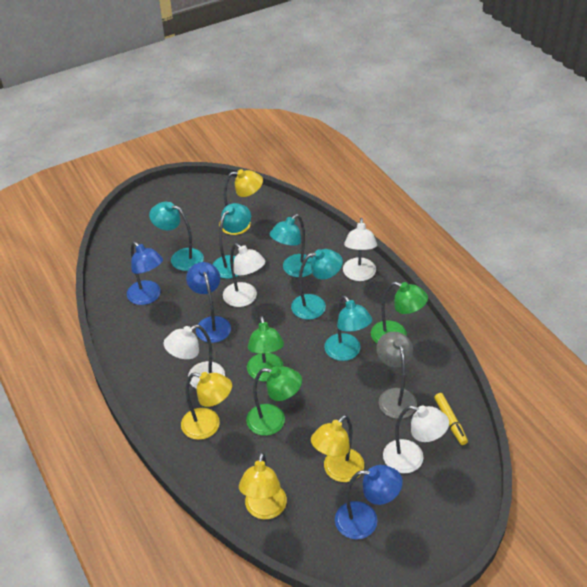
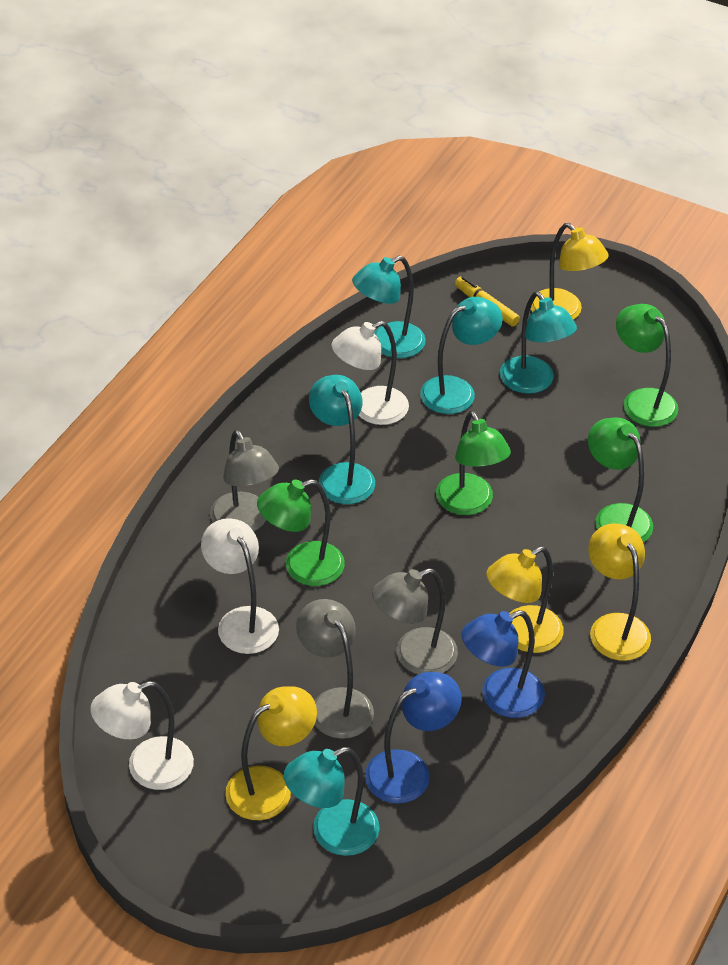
blue lamp: [127,241,163,305] [186,262,231,343] [335,465,403,539] = 3 -> [365,672,462,804] [462,610,545,718] = 2
green lamp: [246,366,302,436] [247,316,284,381] [371,282,428,343] = 3 -> [257,479,345,586] [436,411,511,515] [588,417,653,542] [616,304,678,427] = 4
grey lamp: [376,332,417,419] = 1 -> [210,430,279,531] [296,599,374,739] [372,568,458,674] = 3
white lamp: [163,325,225,389] [223,243,265,307] [343,218,377,281] [383,405,449,473] = 4 -> [91,681,194,790] [201,518,279,654] [331,321,409,425] = 3

